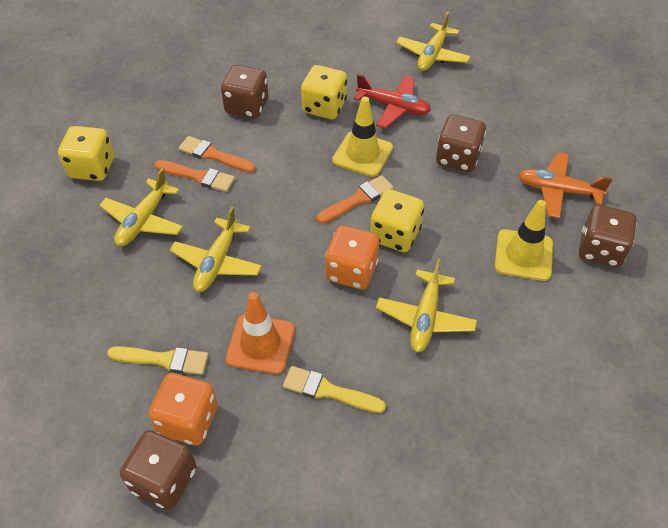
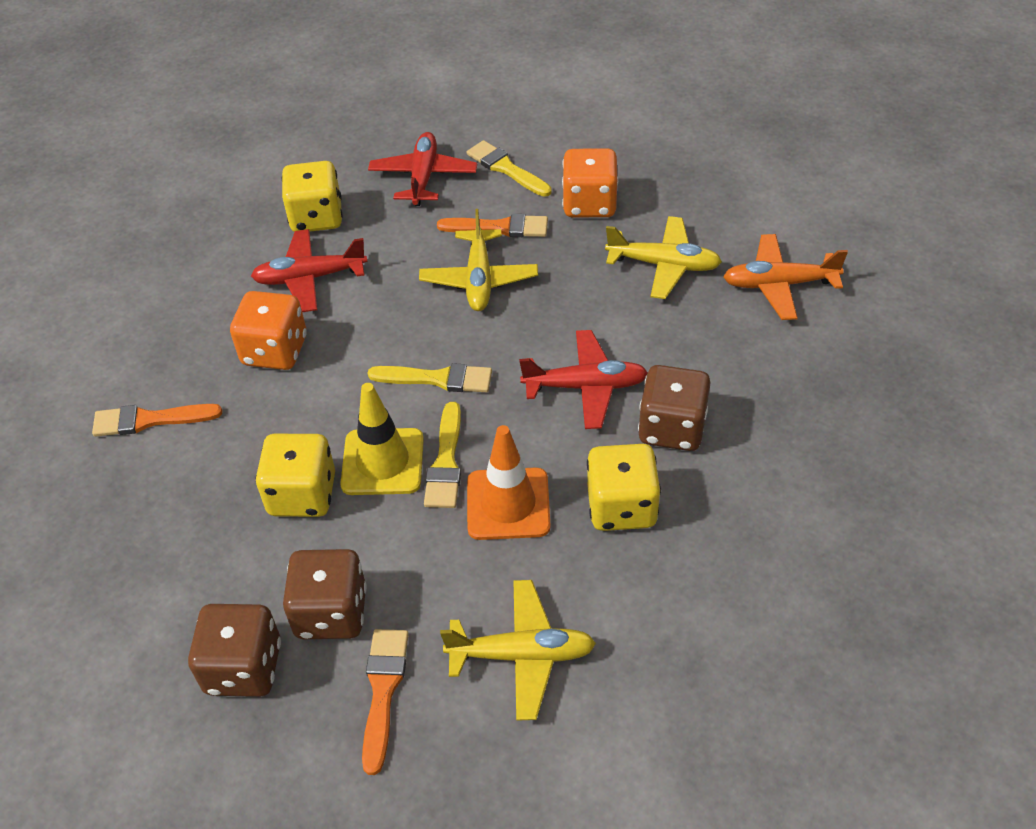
brown dice: [120,430,196,509] [221,65,268,119] [436,115,486,172] [579,205,637,267] = 4 -> [188,604,281,697] [283,549,367,639] [638,365,710,451] = 3
red plane: [354,74,431,129] = 1 -> [251,229,368,312] [368,132,477,206] [519,330,648,429] = 3
yellow brush: [107,346,209,375] [283,366,386,413] = 2 -> [368,363,492,392] [424,402,461,508] [467,140,552,197] = 3
yellow plane: [99,168,183,246] [170,207,262,292] [376,259,477,352] [396,12,471,71] = 4 -> [419,209,538,311] [440,580,596,721] [605,216,722,299] = 3
yellow traffic cone: [332,97,393,177] [494,200,553,281] = 2 -> [340,383,424,495] = 1

